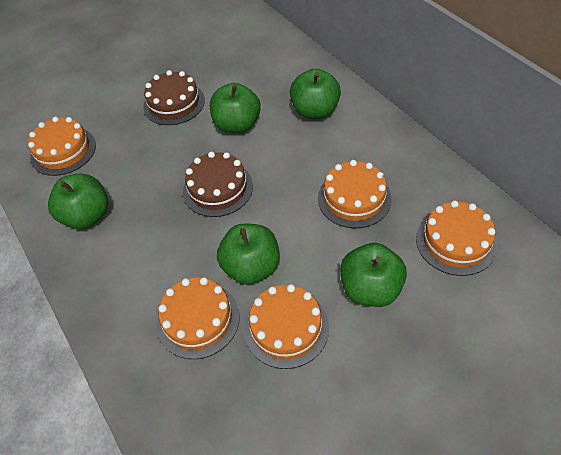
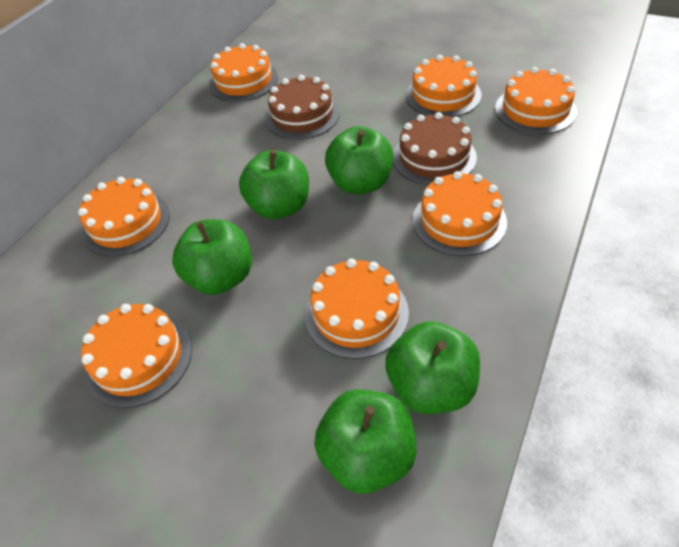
orange cake: [28,117,96,176] [157,277,240,359] [244,284,329,369] [318,160,392,228] [416,200,497,276] = 5 -> [78,177,170,257] [81,304,192,408] [209,43,278,102] [305,259,409,359] [406,55,482,117] [413,171,507,256] [495,67,577,134] = 7

